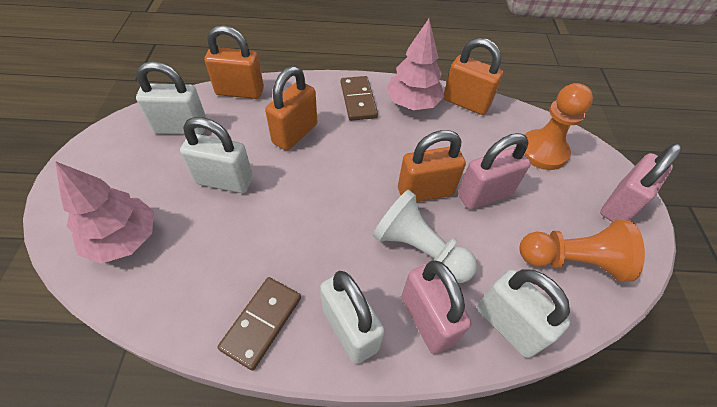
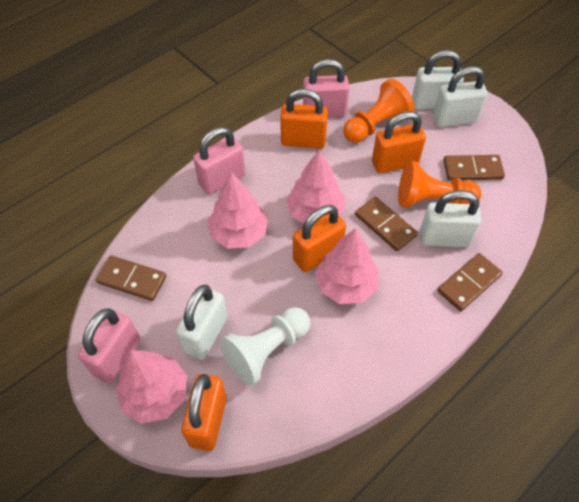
brown domino: [217,277,301,371] [341,76,378,121] = 2 -> [96,255,166,301] [355,197,418,251] [437,253,503,311] [443,155,505,181] = 4
pink tree: [55,161,154,264] [386,19,444,110] = 2 -> [116,350,187,423] [208,172,268,249] [286,150,345,224] [315,228,379,304] = 4

